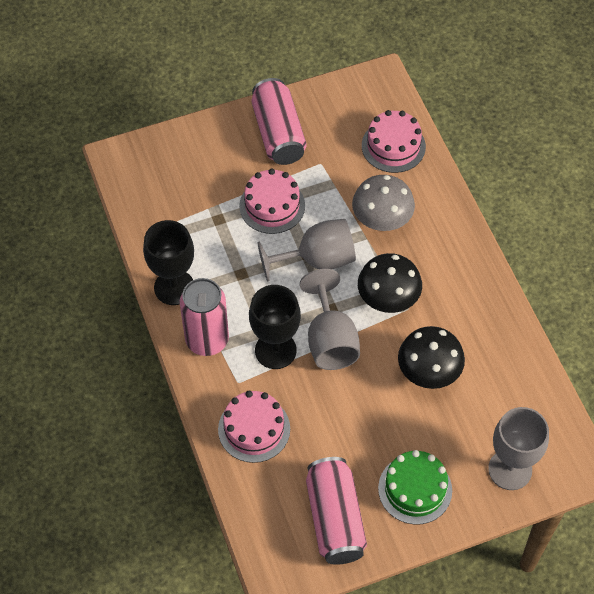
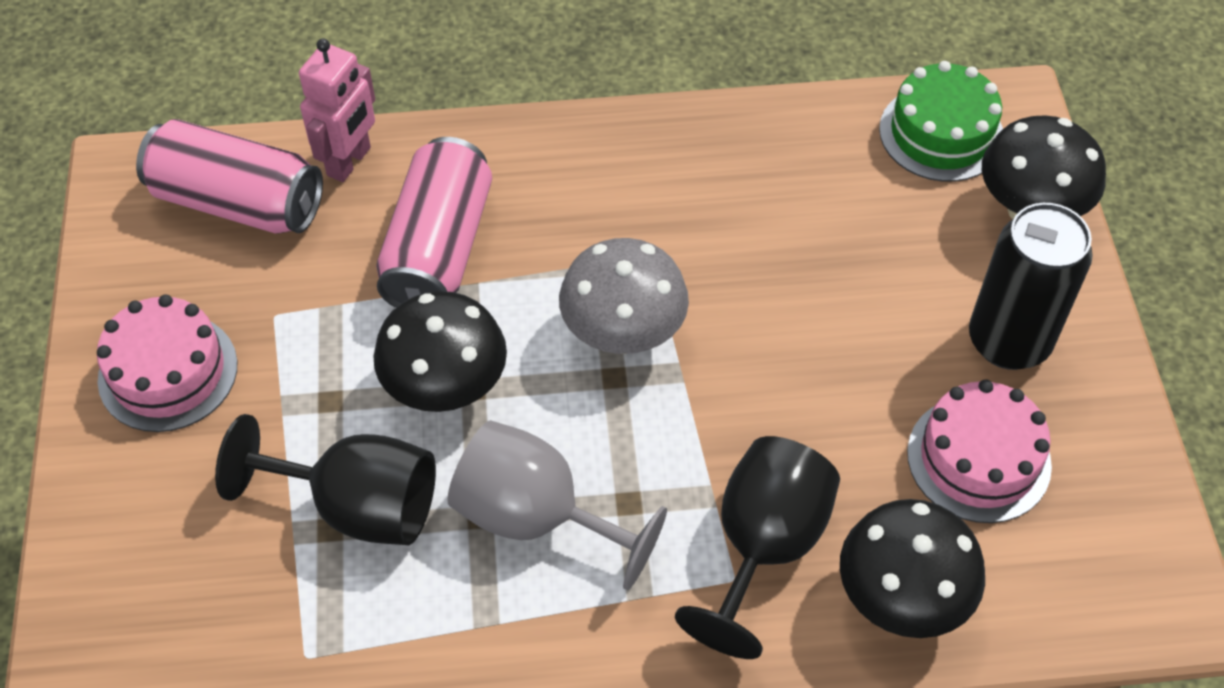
black can: none = 0 -> [969,203,1093,370] = 1
black mushroom: [358,253,422,313] [398,326,465,389] = 2 -> [373,291,507,412] [840,499,985,638] [982,115,1106,219] = 3
grey goblet: [257,219,356,282] [300,269,360,370] [488,407,549,490] = 3 -> [447,420,667,590] = 1
pink cake: [218,391,290,463] [239,169,305,234] [362,110,426,173] = 3 -> [97,294,237,432] [907,379,1052,523] = 2
pink can: [180,278,229,356] [252,78,306,165] [306,457,367,565] = 3 -> [136,119,323,234] [376,137,492,308] = 2
pink robot: none = 0 -> [299,38,375,182] = 1

